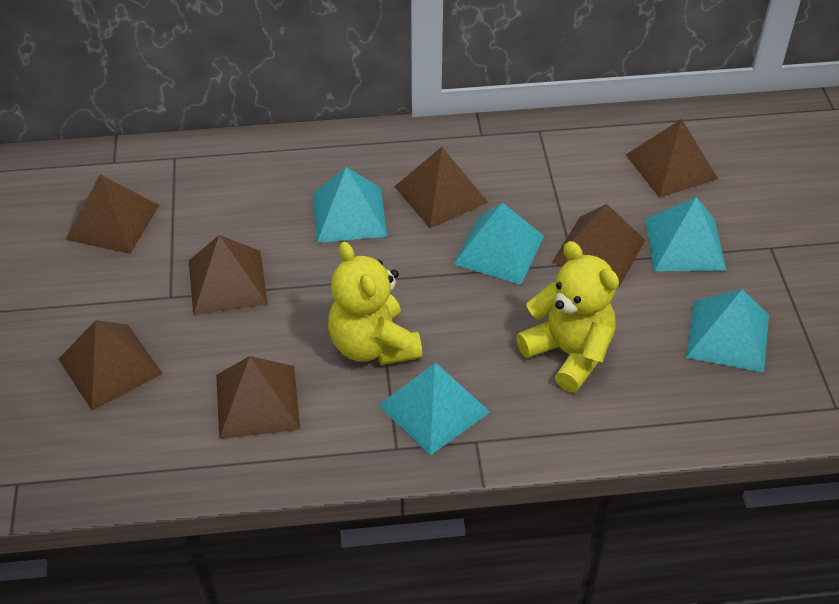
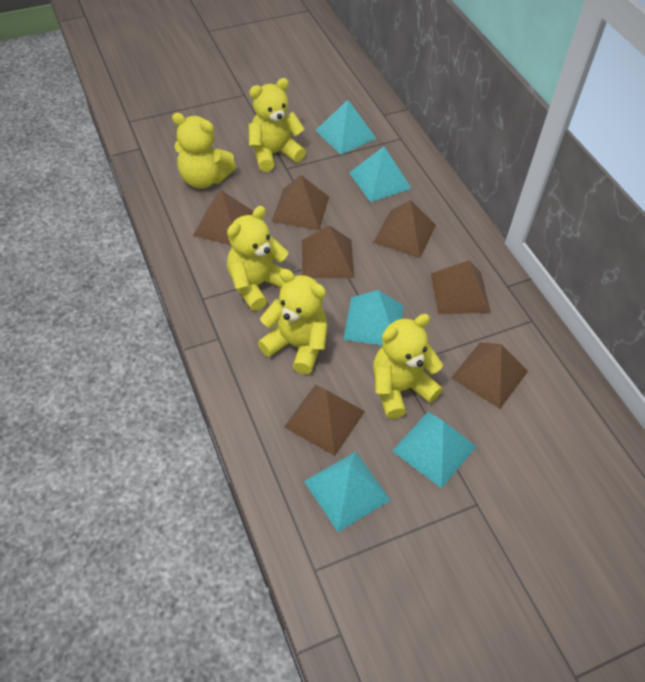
yellow teddy bear: [328,242,422,365] [516,241,619,392] = 2 -> [172,113,236,188] [227,206,289,311] [248,78,306,172] [258,269,328,374] [373,314,443,419] = 5

